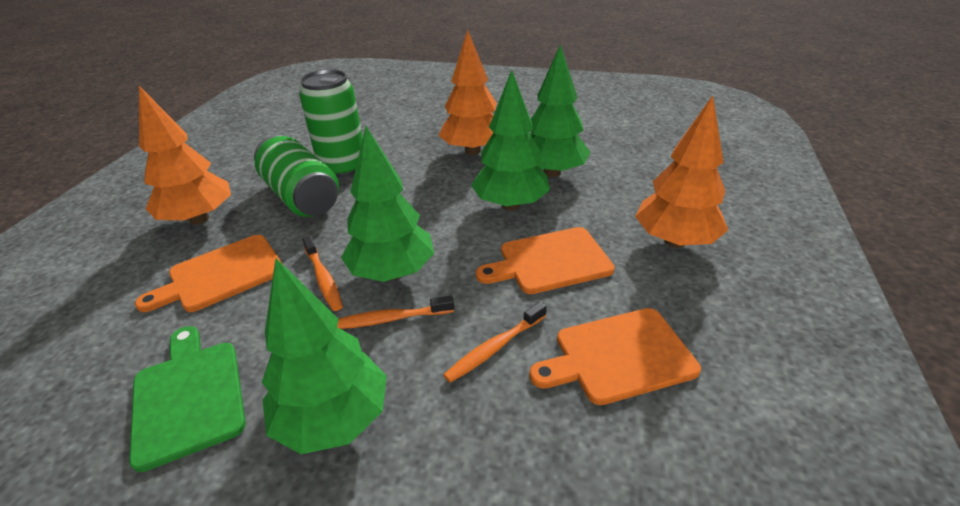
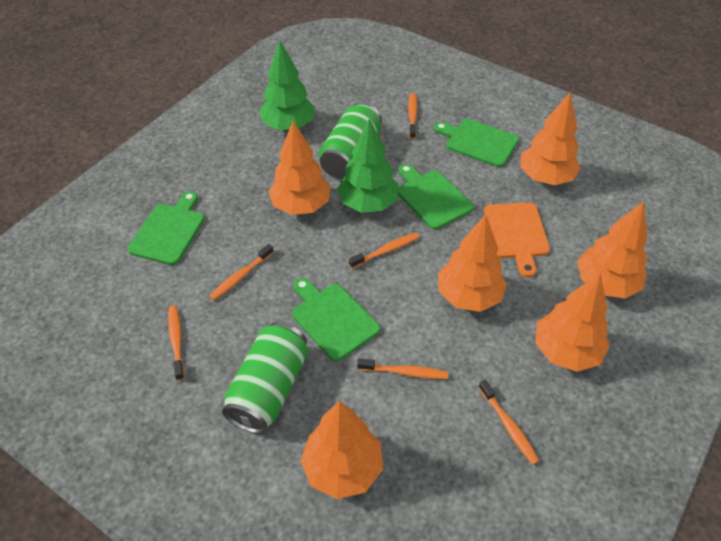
green cutting board: [129,326,246,472] = 1 -> [127,191,205,265] [292,278,380,362] [398,164,474,230] [433,119,519,167] = 4
green tree: [262,258,387,454] [341,126,434,282] [471,70,550,211] [530,44,591,177] = 4 -> [259,41,315,131] [337,119,398,213] = 2
orange cutting board: [135,235,283,312] [476,227,615,294] [529,308,701,405] = 3 -> [484,202,550,278] = 1
orange toothbrush: [302,236,343,311] [337,296,454,329] [443,302,547,383] = 3 -> [168,306,184,381] [209,244,274,300] [349,233,419,268] [357,358,448,379] [408,93,417,139] [478,380,539,465] = 6
orange tree: [139,86,231,225] [438,29,497,155] [635,95,728,248] = 3 -> [268,121,330,215] [300,401,383,499] [438,214,507,312] [520,92,581,185] [535,273,610,372] [577,201,648,299] = 6

